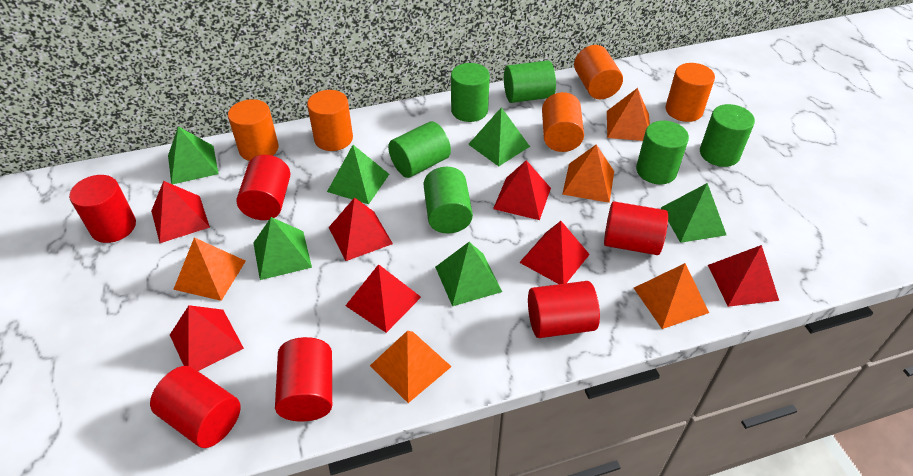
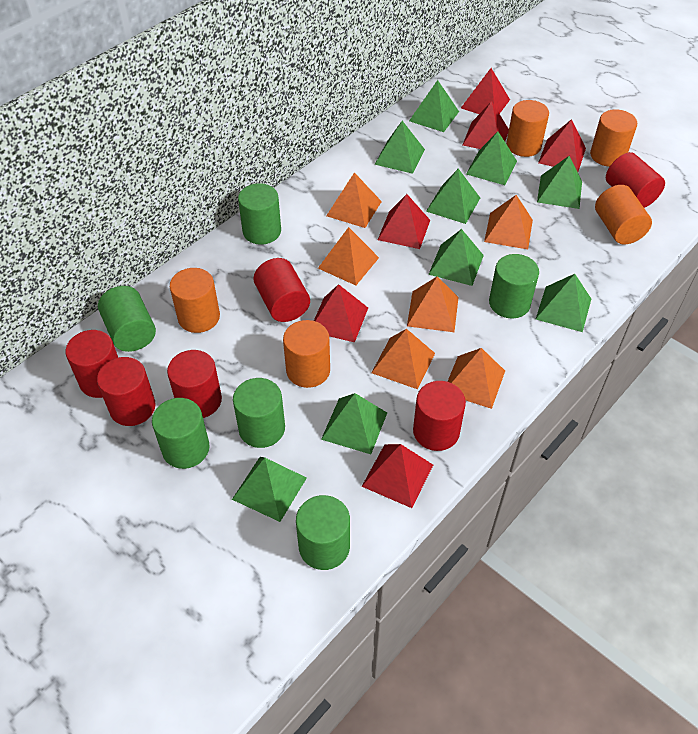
green pyramid: [168,126,219,185] [253,217,312,280] [327,145,389,204] [435,242,502,306] [468,107,530,166] [661,183,726,243] = 6 -> [232,457,307,522] [321,393,387,454] [375,121,425,174] [409,80,459,132] [426,169,480,224] [428,229,484,286] [466,132,517,185] [536,274,591,332] [537,156,582,209] = 9
orange pyramid: [173,237,246,301] [370,331,452,403] [562,144,614,203] [607,88,650,141] [634,263,709,329] = 5 -> [318,227,379,285] [326,172,382,228] [371,329,435,389] [407,276,459,332] [447,348,505,409] [484,195,533,249] = 6
red pyramid: [151,181,210,243] [170,305,244,371] [328,197,393,261] [345,264,421,333] [493,160,551,220] [519,221,590,284] [708,245,779,307] = 7 -> [314,284,368,343] [361,444,433,508] [378,194,430,249] [461,68,510,114] [463,101,509,149] [538,119,586,172] = 6

